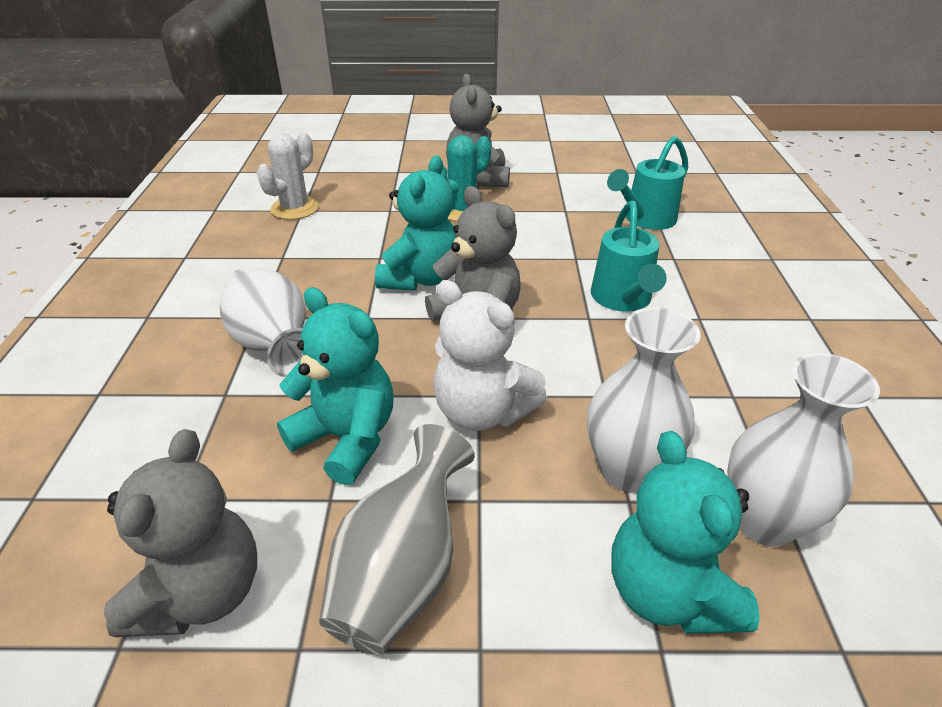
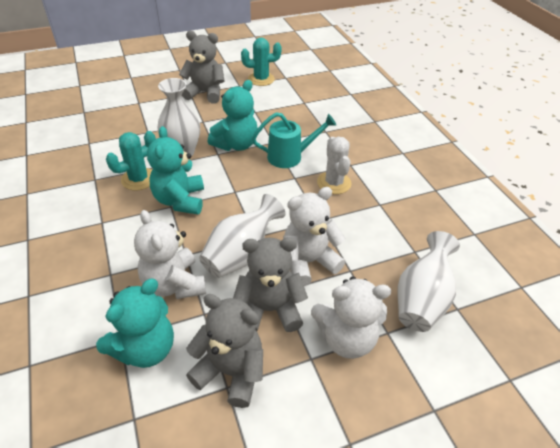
grey vase: [319,424,475,655] = 1 -> none = 0
turquoise cactus: [441,135,491,222] = 1 -> [106,131,156,191] [241,38,282,86] = 2
turquoise watering can: [591,201,667,312] [607,136,688,230] = 2 -> [252,112,336,168] = 1
white teddy bear: [433,280,547,431] = 1 -> [134,210,206,299] [283,187,346,286] [311,277,391,359] = 3

